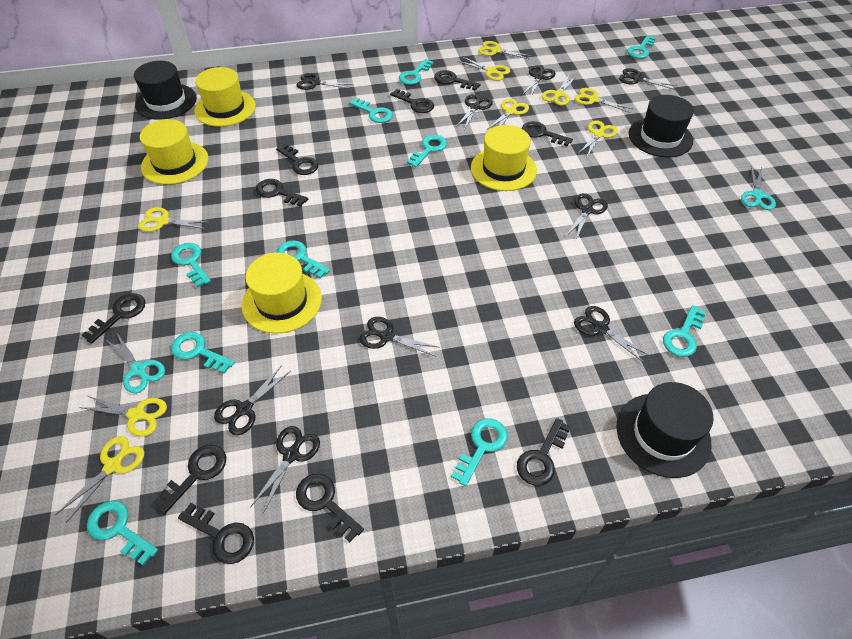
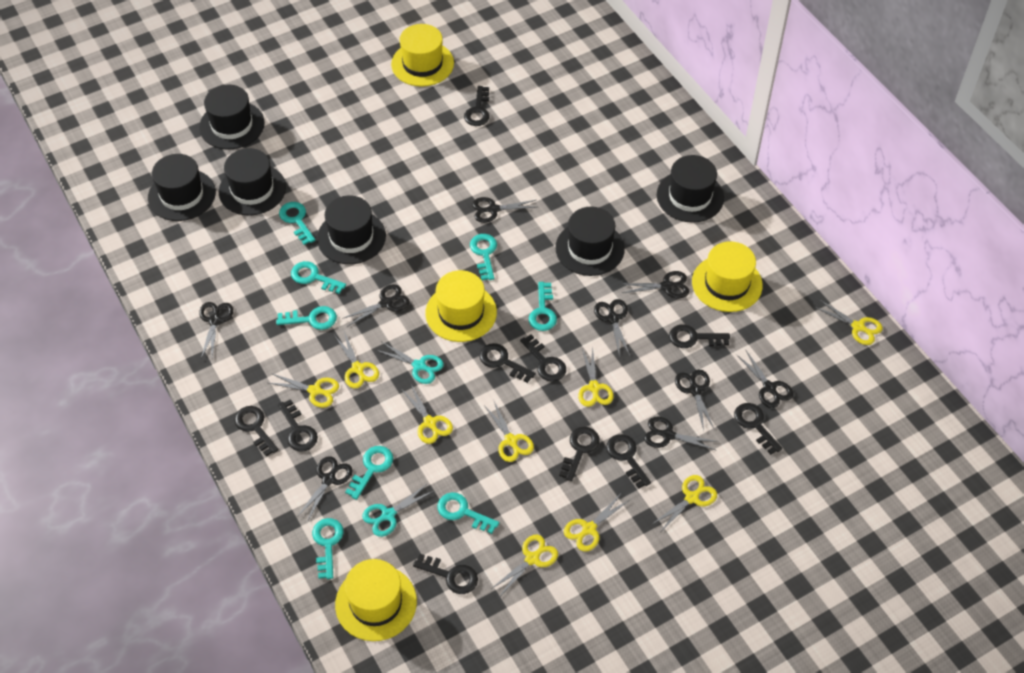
black hat: [134,61,197,120] [616,382,713,478] [629,95,694,157] = 3 -> [148,154,216,221] [199,85,265,149] [219,148,286,215] [317,195,386,264] [555,207,625,276] [657,155,724,223] = 6
turquoise key: [87,501,158,566] [171,243,211,287] [171,332,235,374] [277,240,330,278] [349,98,393,123] [399,59,434,85] [407,135,447,167] [451,418,508,486] [627,35,656,59] [663,305,706,357] = 10 -> [276,306,337,330] [279,202,315,245] [291,261,346,294] [312,518,344,579] [345,446,393,500] [437,492,499,534] [470,234,497,280] [529,282,557,331] = 8

